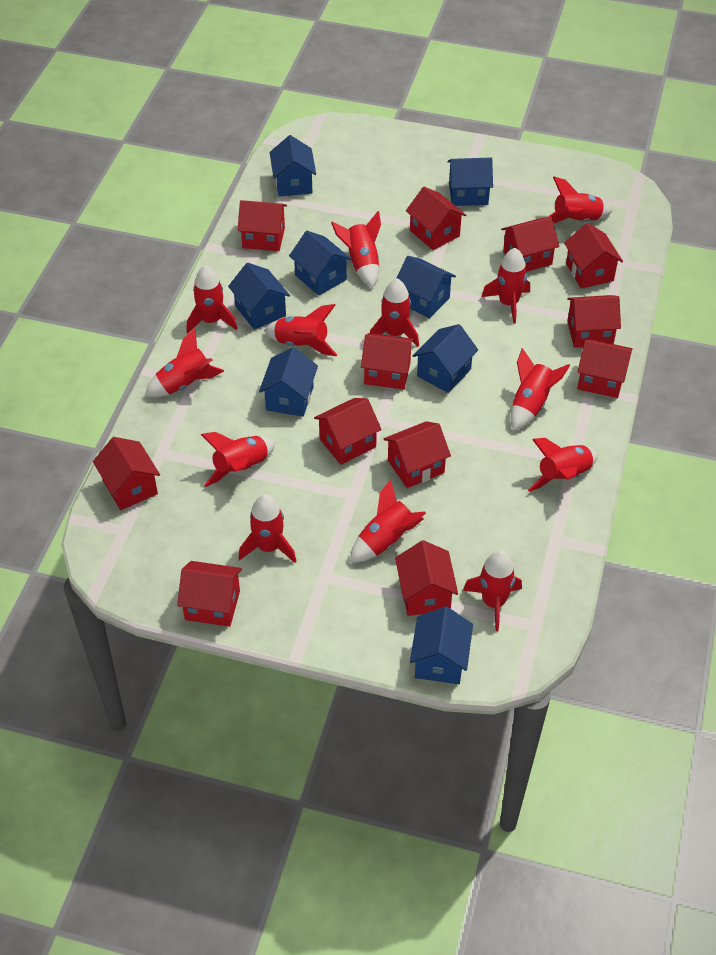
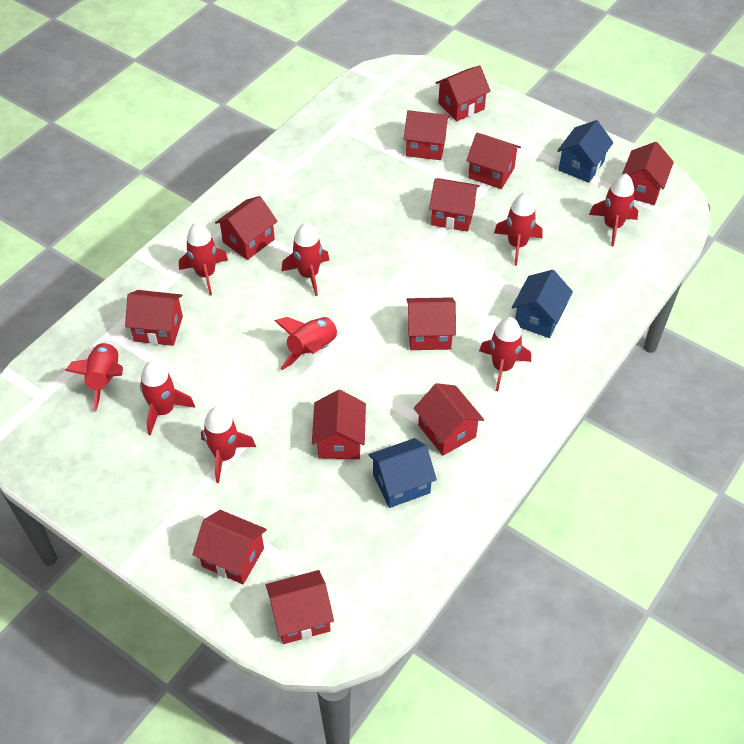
blue house: [228,263,290,330] [259,347,318,417] [270,135,316,197] [289,231,351,296] [397,256,456,319] [410,606,473,684] [413,324,478,393] [448,157,493,206] = 8 -> [368,438,437,508] [512,270,573,338] [557,120,613,183] = 3
red rocket: [145,329,224,397] [186,265,237,333] [201,432,275,487] [239,494,296,563] [264,304,337,356] [331,211,381,288] [350,479,426,563] [370,278,419,347] [463,550,522,631] [482,248,530,324] [511,348,570,431] [528,438,598,492] [548,176,612,223] = 13 -> [65,341,123,412] [140,361,195,435] [179,222,228,295] [201,407,256,483] [275,317,342,370] [282,223,329,296] [479,317,531,391] [494,192,543,266] [589,173,638,246] = 9

